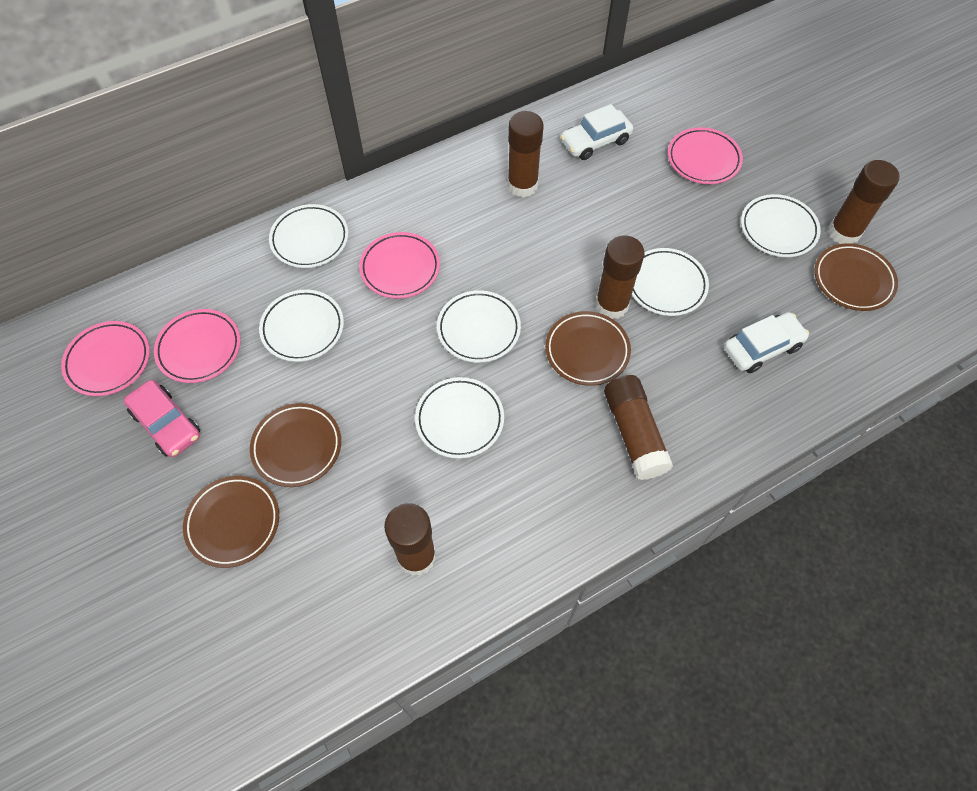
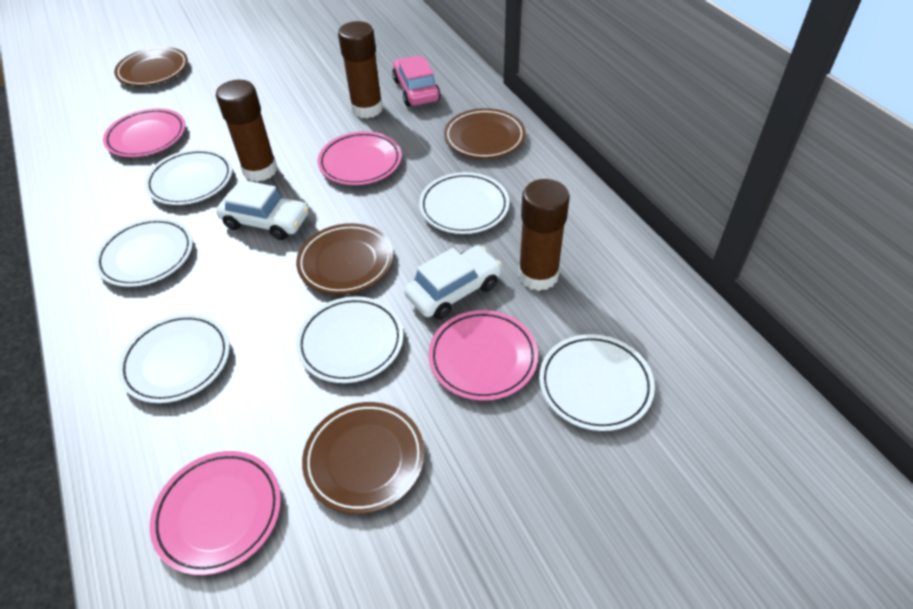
brown glue stick: [384,503,436,576] [507,111,544,197] [595,235,645,319] [604,375,673,480] [828,160,900,244] = 5 -> [216,80,277,182] [338,21,383,118] [518,179,570,291] = 3

